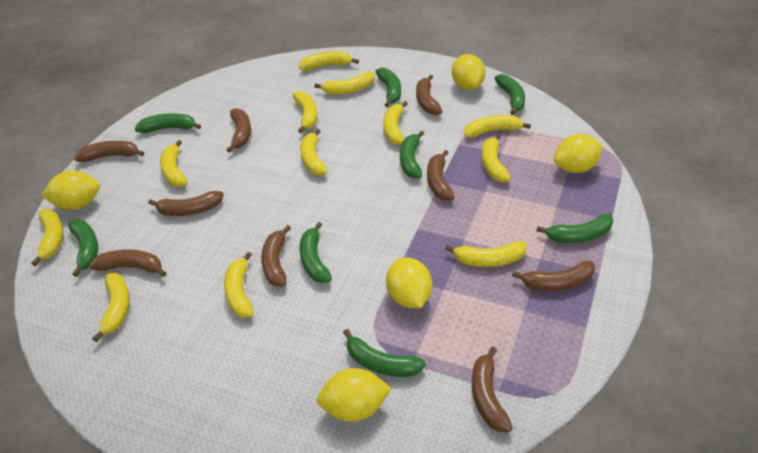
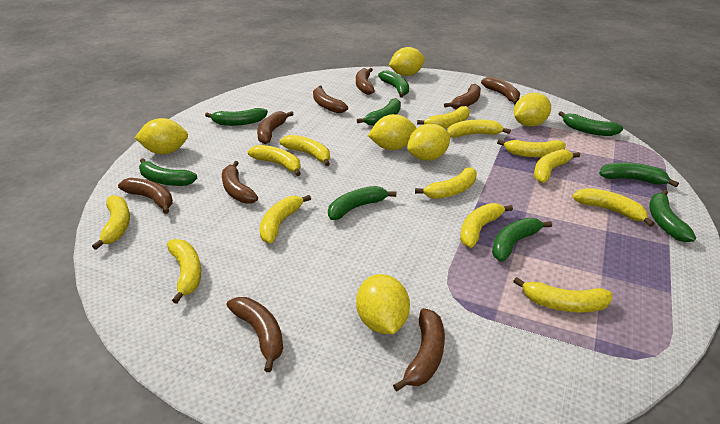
green banana: [68,220,98,277] [135,113,201,133] [300,222,332,283] [343,329,426,377] [375,68,401,107] [400,131,425,179] [494,74,525,115] [536,214,614,243] = 8 -> [139,158,197,186] [205,108,268,126] [328,186,396,220] [357,98,401,126] [378,70,409,98] [492,218,552,262] [558,111,623,136] [599,162,679,187] [649,190,696,242] = 9
yellow banana: [31,209,63,266] [92,273,130,342] [160,140,187,187] [224,252,254,318] [293,91,317,133] [299,51,359,70] [300,129,327,176] [314,72,375,95] [383,101,408,145] [445,241,527,267] [464,115,531,138] [482,134,511,183] = 12 -> [92,195,130,250] [167,239,201,304] [248,145,301,176] [260,195,311,244] [280,135,330,166] [415,167,477,199] [417,106,470,128] [447,119,511,138] [460,203,513,248] [497,139,566,157] [513,277,613,313] [534,149,580,183] [572,188,654,227] = 13
yellow lemon: [41,171,100,210] [317,368,391,422] [386,257,432,308] [452,54,486,90] [554,134,603,173] = 5 -> [135,118,188,154] [356,274,410,334] [368,114,416,150] [389,47,425,76] [407,124,451,161] [514,93,551,126] = 6

